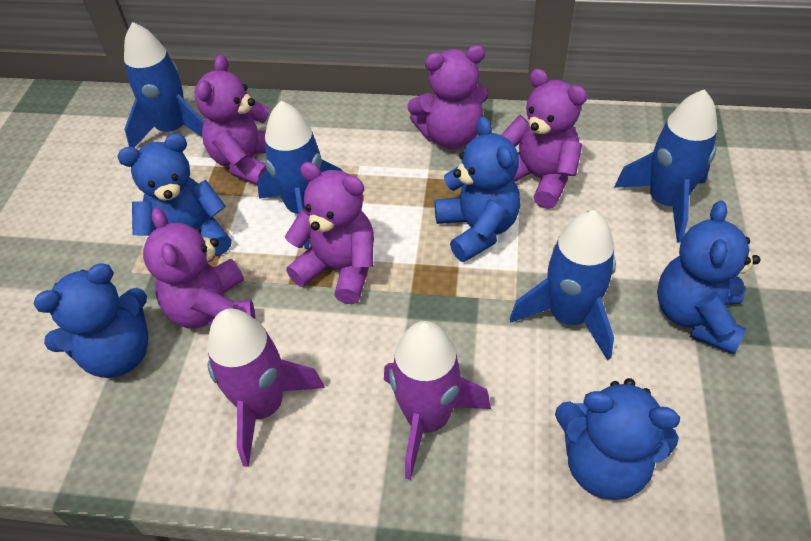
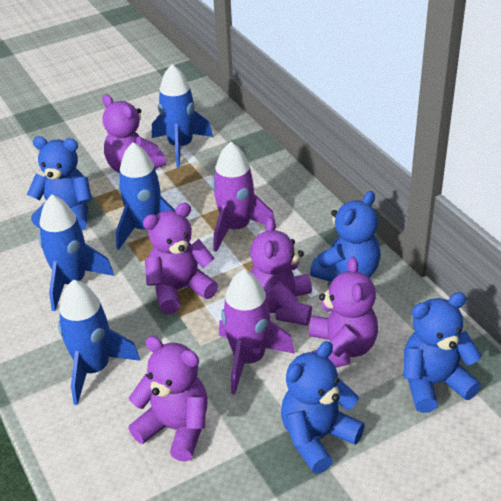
blue teddy bear: [33,264,148,378] [118,133,231,256] [434,117,520,262] [555,378,680,500] [657,200,761,354] = 5 -> [27,136,92,231] [281,341,365,474] [310,191,381,281] [404,292,482,413] = 4

